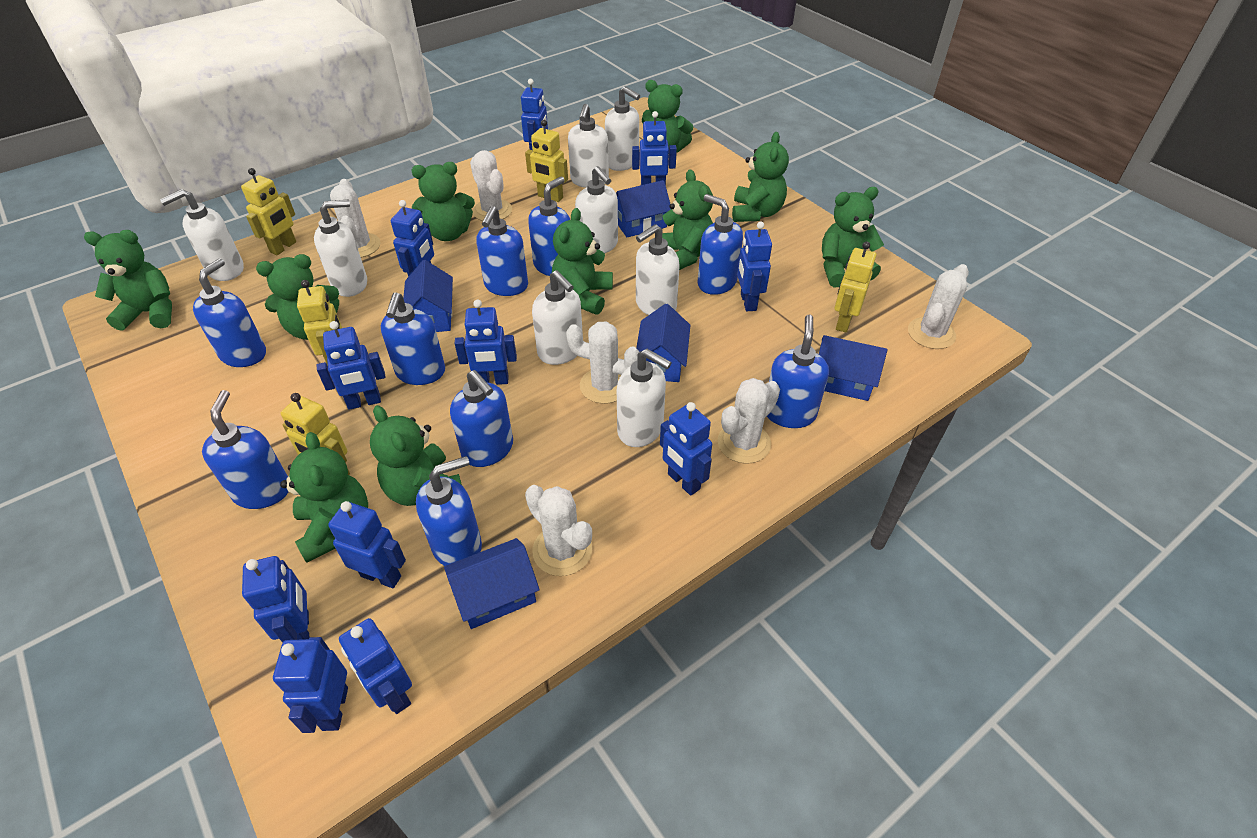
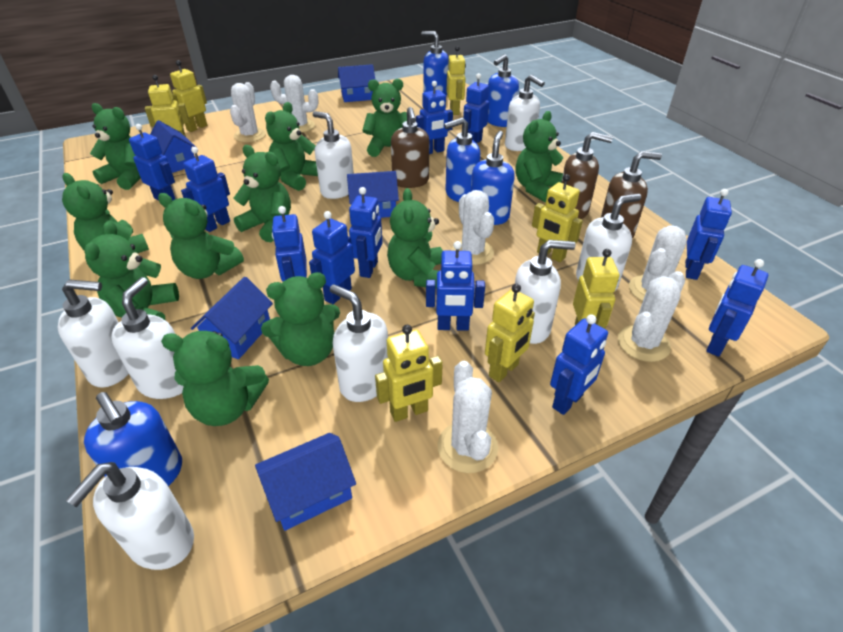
blue soap dispenser: [193,258,266,367] [202,390,289,509] [381,292,445,385] [416,456,482,566] [450,370,513,467] [476,206,528,296] [528,176,570,276] [698,194,743,295] [767,314,829,428] = 9 -> [84,392,182,486] [421,31,449,96] [444,117,481,202] [471,131,515,225] [487,54,519,127] = 5
brown soap dispenser: none = 0 -> [391,107,429,188] [561,132,613,219] [601,151,662,239] = 3
green teddy bear: [84,230,172,331] [256,254,339,340] [280,432,368,563] [370,405,462,506] [412,162,475,241] [552,208,613,315] [642,80,693,152] [662,169,713,270] [732,132,789,222] [822,187,884,287] = 10 -> [62,173,149,253] [84,221,179,321] [90,103,141,190] [158,193,244,279] [161,331,269,426] [234,145,291,242] [261,272,340,366] [265,102,318,191] [362,79,407,157] [387,188,443,289] [516,111,563,202] = 11
yellow robot: [241,168,296,255] [281,393,350,475] [297,280,342,366] [525,120,568,202] [834,242,877,333] = 5 -> [145,75,190,137] [170,60,207,132] [375,325,443,422] [446,46,466,115] [485,284,535,382] [532,174,583,262] [573,249,619,329] = 7

